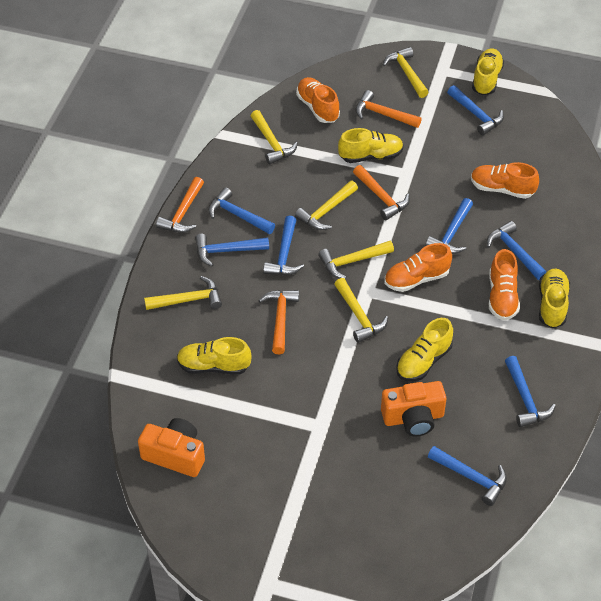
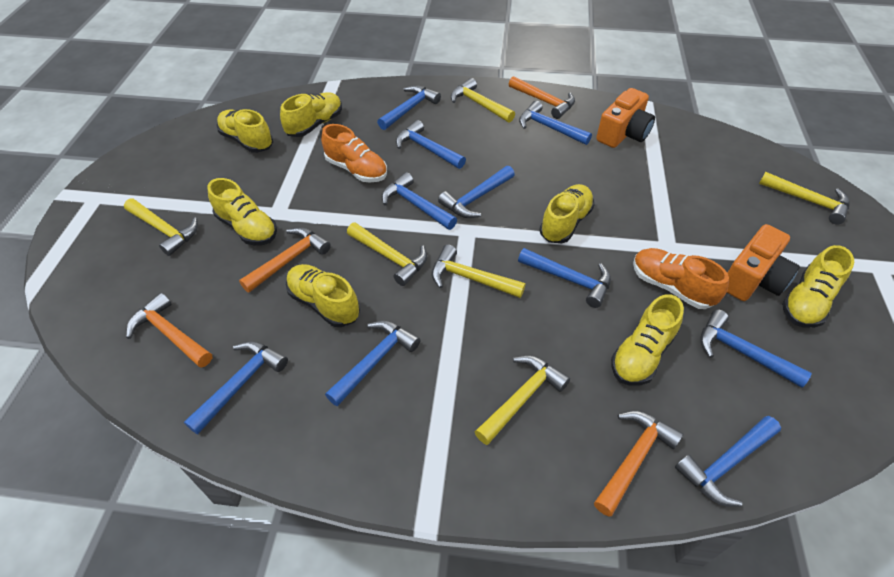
blue hammer: [195,234,269,266] [208,187,275,234] [263,216,304,275] [426,198,473,254] [428,446,507,506] [447,85,504,135] [487,221,547,280] [505,356,556,427] = 8 -> [184,341,288,434] [325,321,420,406] [377,85,441,130] [382,172,457,230] [396,120,466,169] [438,166,515,218] [518,248,611,308] [519,101,592,145] [675,416,781,507] [700,310,812,388] = 10
orange shoe: [296,77,340,123] [385,243,452,292] [471,162,539,199] [489,249,520,321] = 4 -> [321,124,387,182] [633,248,729,309] = 2
yellow shoe: [177,337,251,375] [338,128,404,163] [396,318,453,381] [472,48,504,95] [539,269,570,328] = 5 -> [207,178,277,245] [217,109,273,153] [280,93,342,137] [286,264,360,327] [539,184,594,243] [611,294,684,385] [782,245,854,328] = 7

